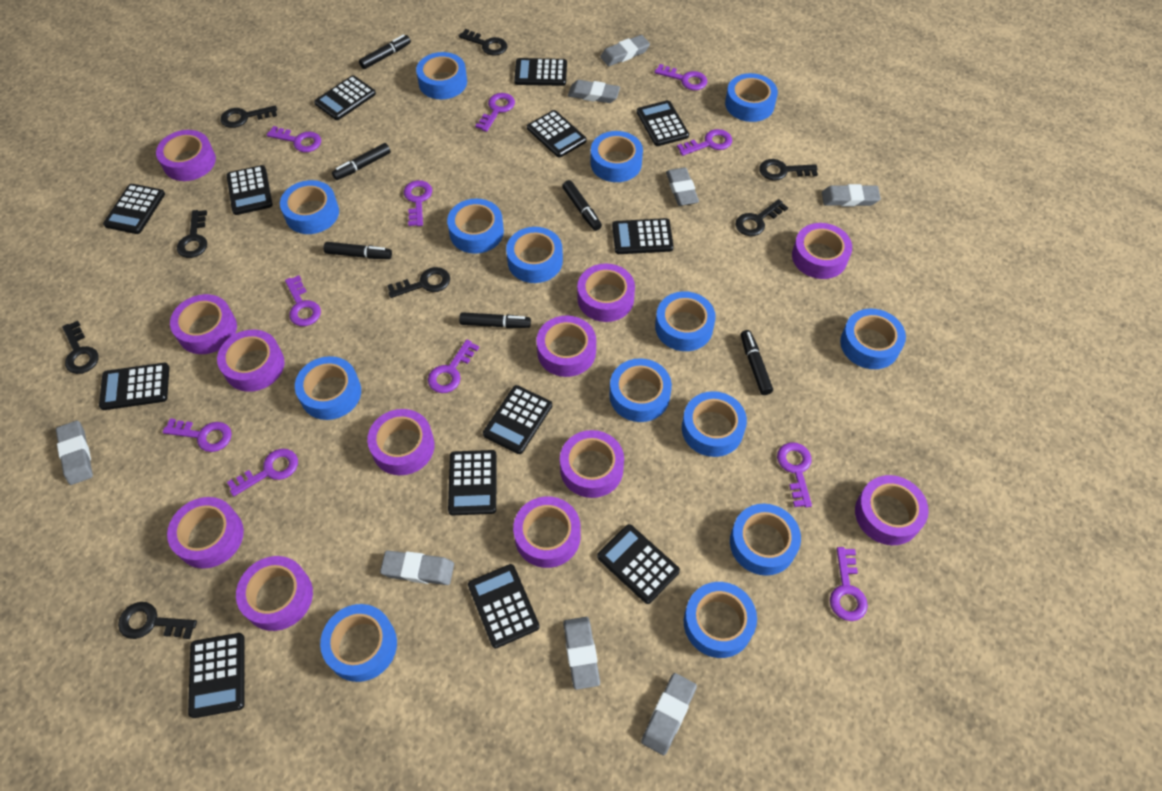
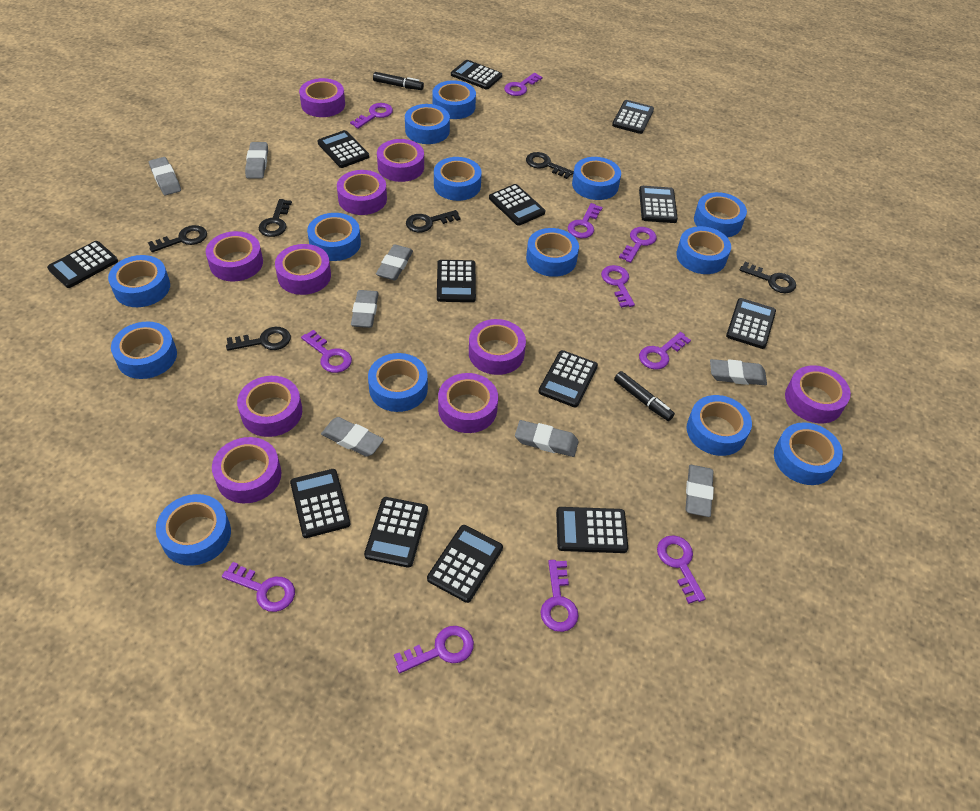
black key: [62,321,99,374] [118,602,197,639] [177,210,207,258] [221,106,277,128] [387,267,450,298] [459,29,507,56] [736,199,788,236] [759,159,818,181] = 8 -> [148,225,207,252] [226,327,291,351] [258,199,292,237] [406,210,460,233] [526,152,574,179] [739,262,796,293] = 6
black marker: [324,242,392,259] [332,143,391,180] [359,34,411,69] [459,312,531,328] [562,180,602,231] [741,330,773,395] = 6 -> [373,72,424,90] [614,371,675,421] = 2
purple tape: [156,130,216,181] [167,497,244,568] [170,294,237,354] [217,330,285,392] [236,556,313,631] [367,409,435,475] [513,496,581,568] [536,316,596,377] [560,430,624,498] [577,263,635,322] [792,223,852,279] [855,475,929,545] = 12 -> [206,231,263,282] [212,437,281,503] [237,376,302,437] [275,244,331,295] [299,78,345,117] [337,170,387,215] [377,139,424,182] [438,373,498,433] [469,319,526,375] [785,365,851,423] = 10

